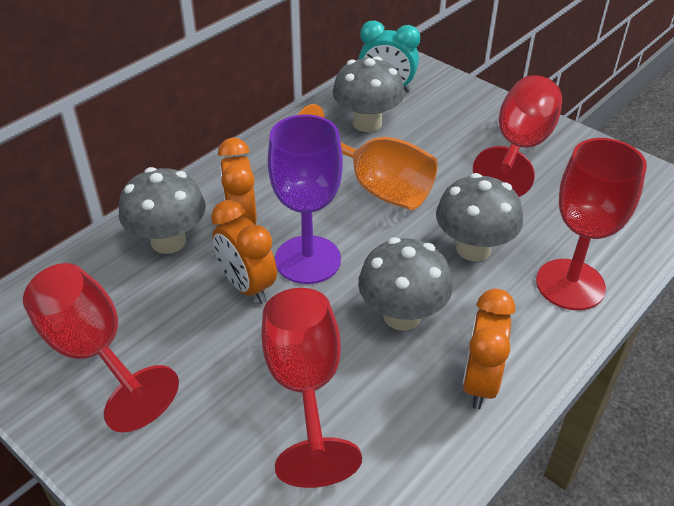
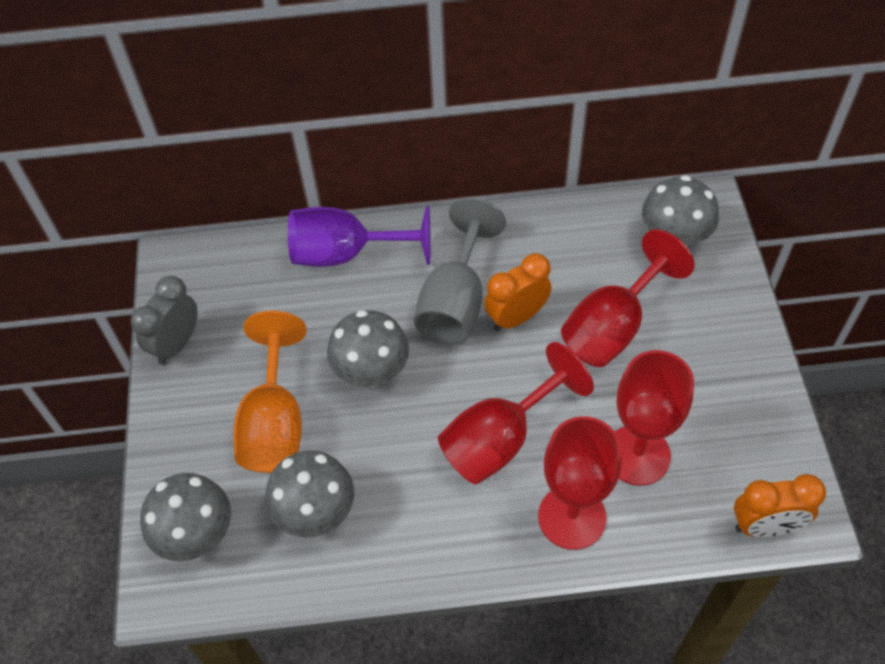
grey clock: none = 0 -> [131,276,198,364] = 1
grey goblet: none = 0 -> [414,197,506,344] = 1
orange clock: [211,200,277,304] [218,138,257,225] [462,289,515,409] = 3 -> [484,253,552,331] [734,474,826,537] = 2
turquoise clock: [359,21,420,93] = 1 -> none = 0

